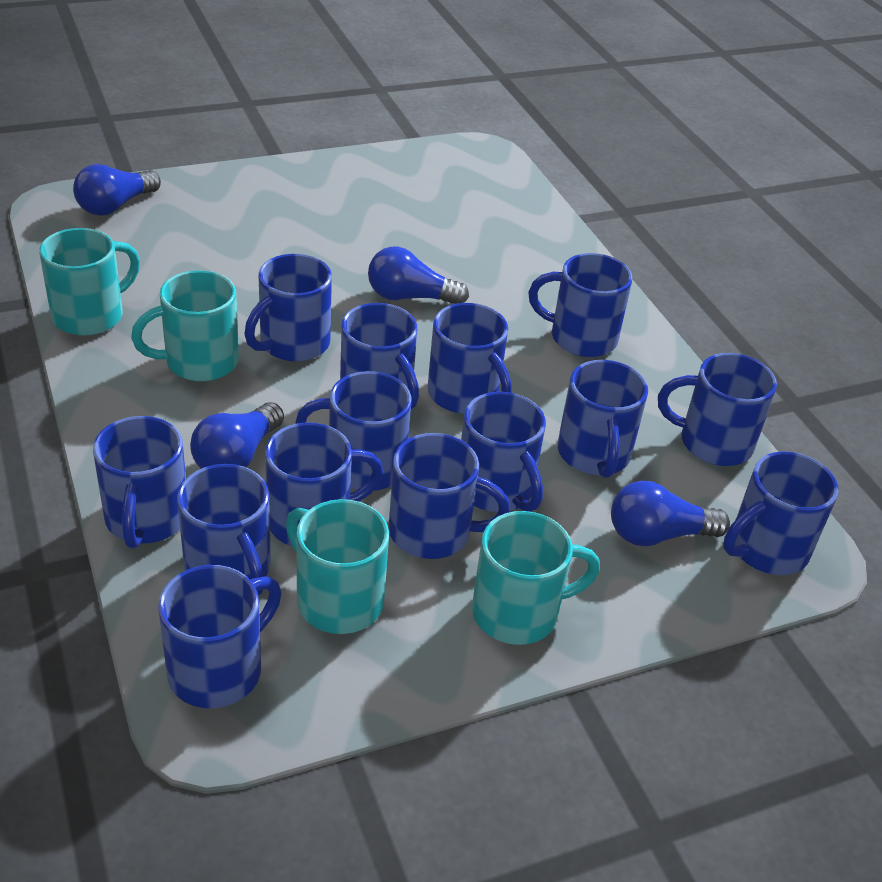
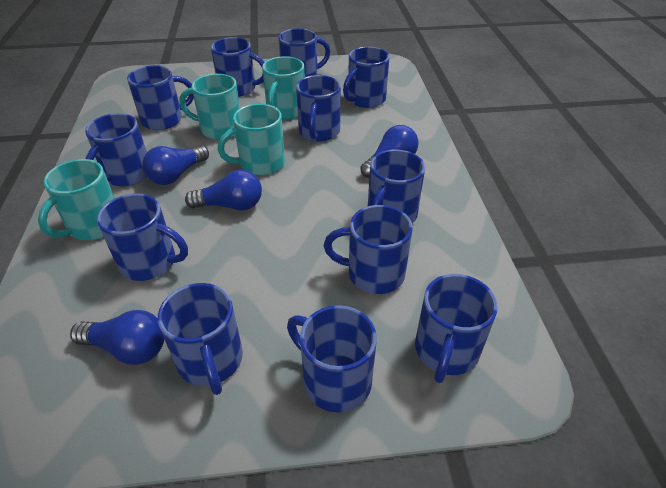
blue mug: [93,416,186,549] [158,565,281,708] [177,464,271,595] [244,254,332,362] [265,422,384,547] [295,371,412,491] [340,303,419,409] [389,433,510,559] [428,303,512,414] [461,392,546,512] [528,253,632,357] [558,360,648,478] [658,353,777,466] [723,451,838,575] = 14 -> [85,113,147,187] [97,194,188,281] [127,65,194,130] [158,283,243,395] [211,37,264,97] [278,28,330,77] [287,305,377,413] [296,75,341,142] [324,205,413,294] [343,47,390,108] [368,150,425,224] [415,274,498,383] = 12

